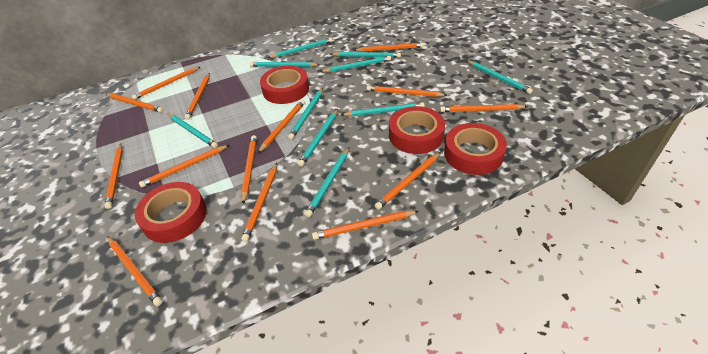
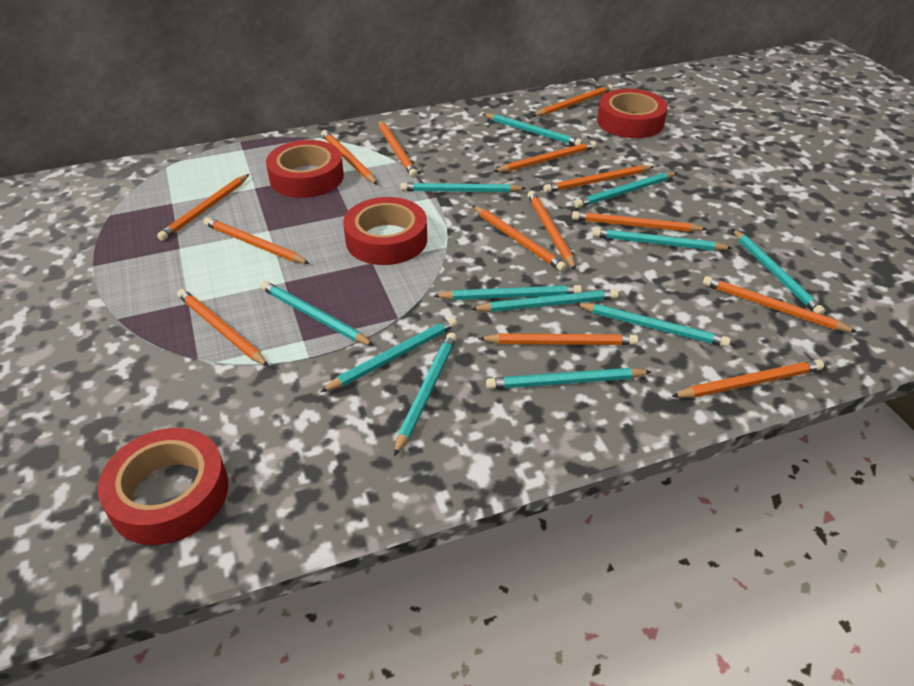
turquoise pencil: [168,114,218,148] [250,62,320,67] [268,38,333,58] [288,88,323,140] [298,109,338,167] [305,148,349,217] [320,56,391,72] [331,52,401,58] [341,102,425,116] [466,60,533,94] = 10 -> [260,281,374,346] [320,317,457,392] [394,332,457,456] [400,183,526,192] [434,285,582,300] [471,289,619,312] [483,113,582,146] [486,368,651,389] [574,172,677,208] [575,303,731,347] [593,228,733,251] [732,229,825,315] = 12

